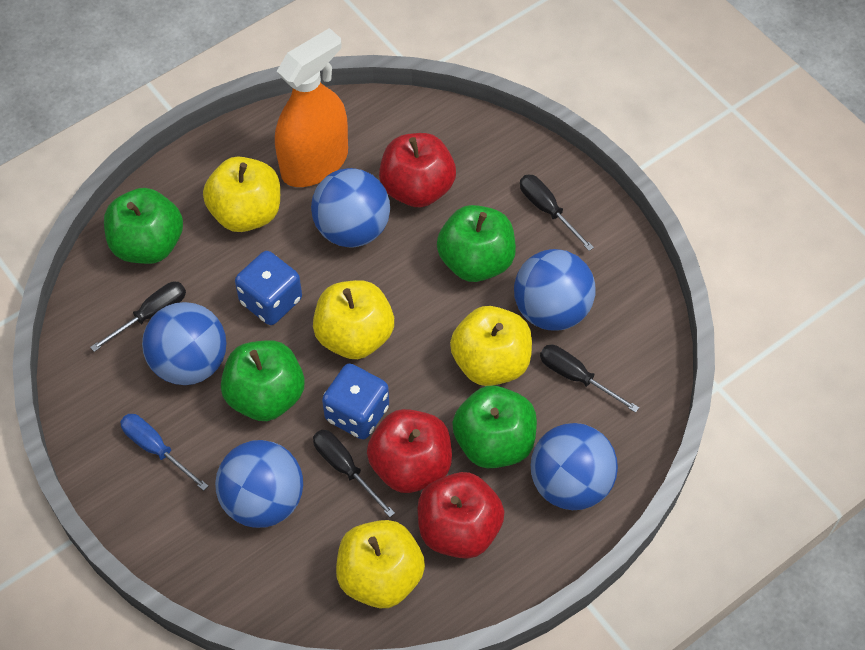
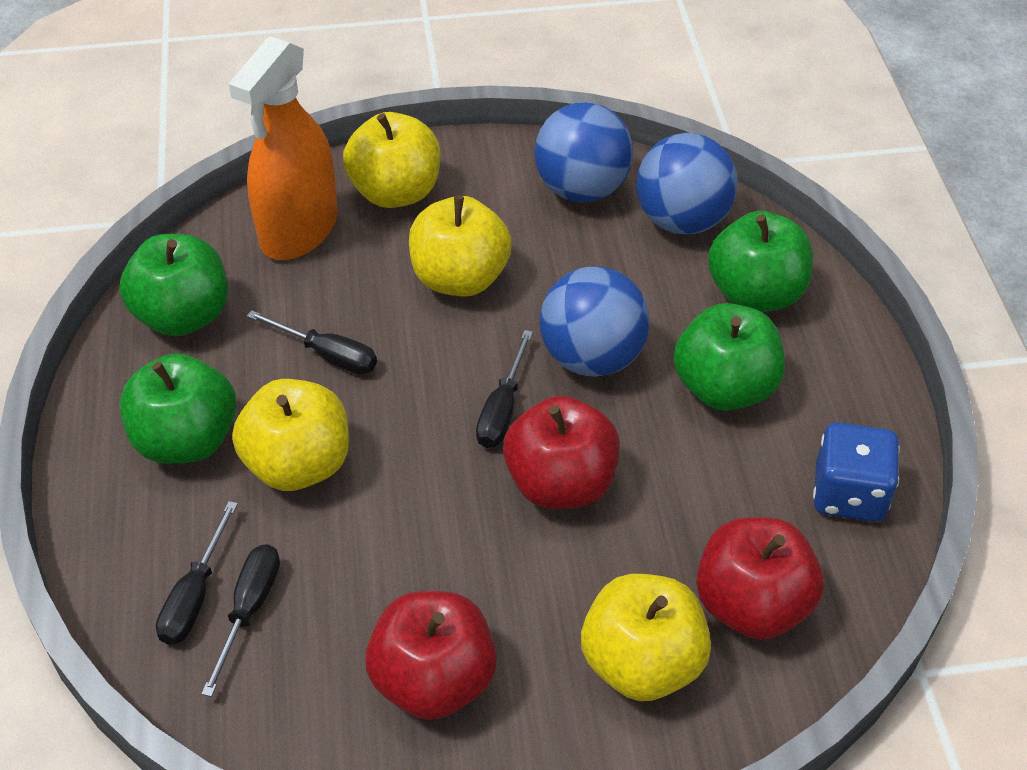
blue ball: [142,302,227,385] [215,440,303,528] [311,168,390,247] [514,249,595,331] [531,423,618,510] = 5 -> [534,102,633,202] [540,267,650,377] [636,133,738,235] = 3
blue dice: [235,251,302,325] [322,363,389,439] = 2 -> [813,422,900,522] = 1
blue screwdriver: [120,414,208,491] = 1 -> none = 0

